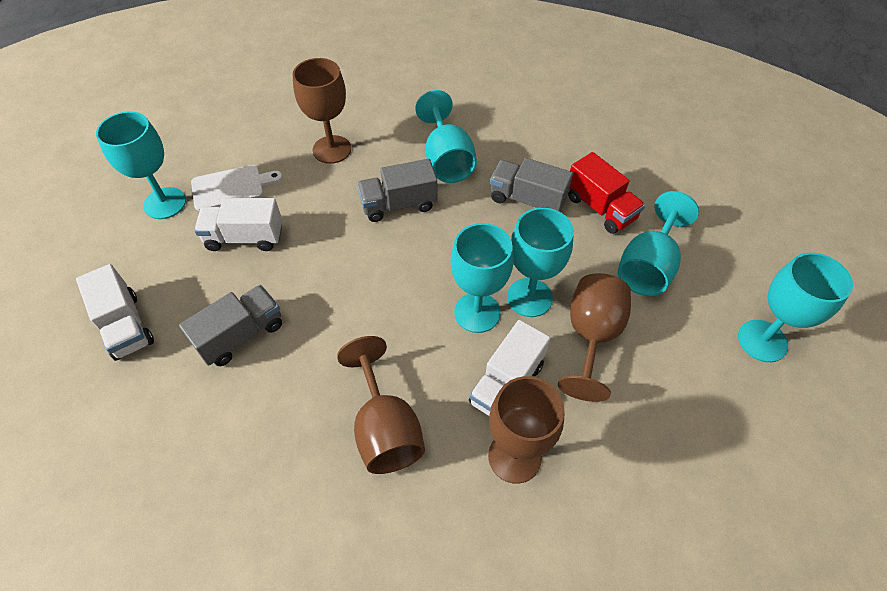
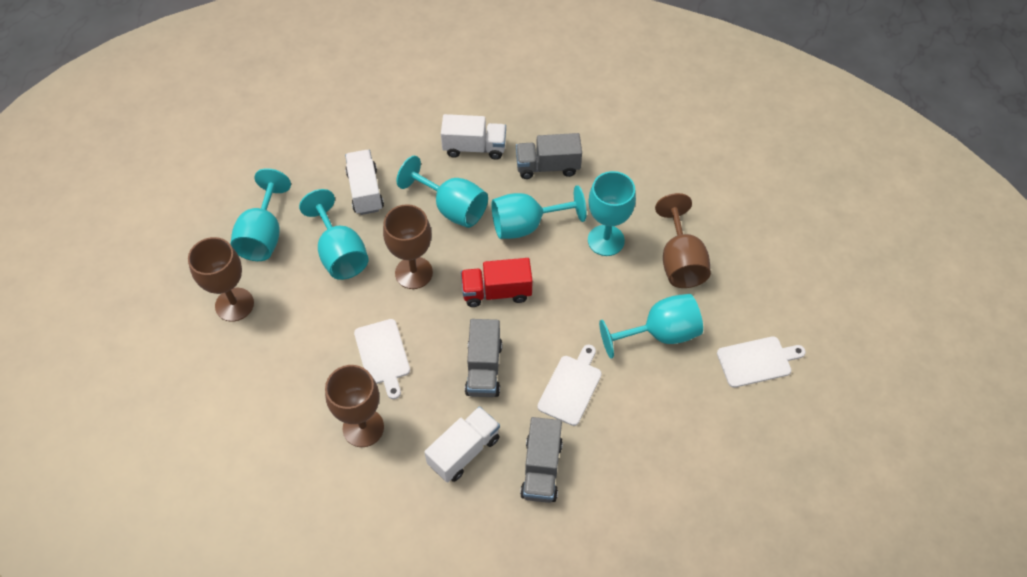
white cutting board: [191,165,282,211] = 1 -> [354,319,410,399] [537,345,602,426] [717,336,806,388] = 3

